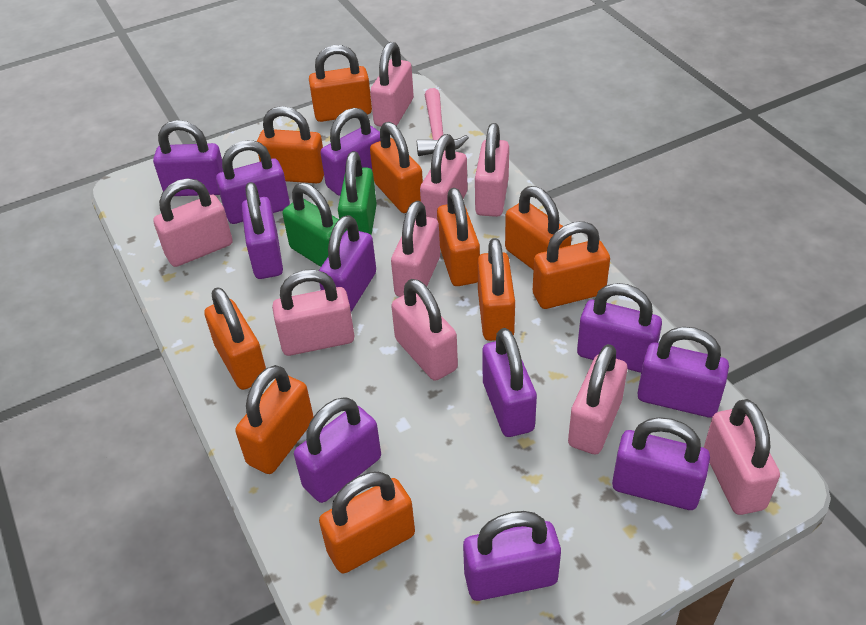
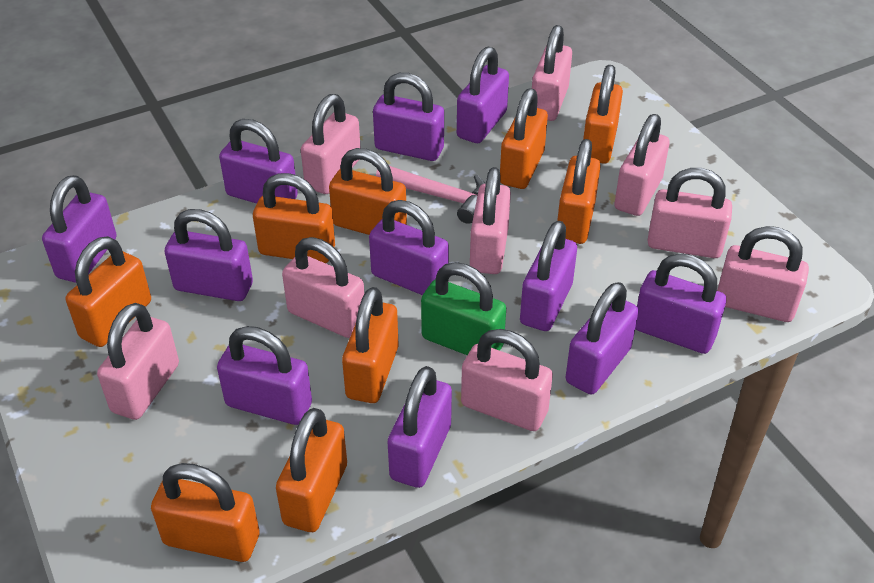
green padlock: [283,183,347,267] [338,151,377,236] = 2 -> [421,262,506,355] = 1
orange padlock: [204,287,266,390] [235,365,314,474] [257,106,324,183] [309,45,372,122] [319,472,415,574] [370,122,423,213] [437,188,480,286] [478,238,515,341] [505,186,572,270] [533,221,610,309] = 10 -> [66,236,151,347] [151,463,260,562] [253,173,335,263] [276,408,347,532] [329,148,407,235] [342,287,399,403] [500,88,548,189] [557,139,601,244] [583,65,623,164] = 9

